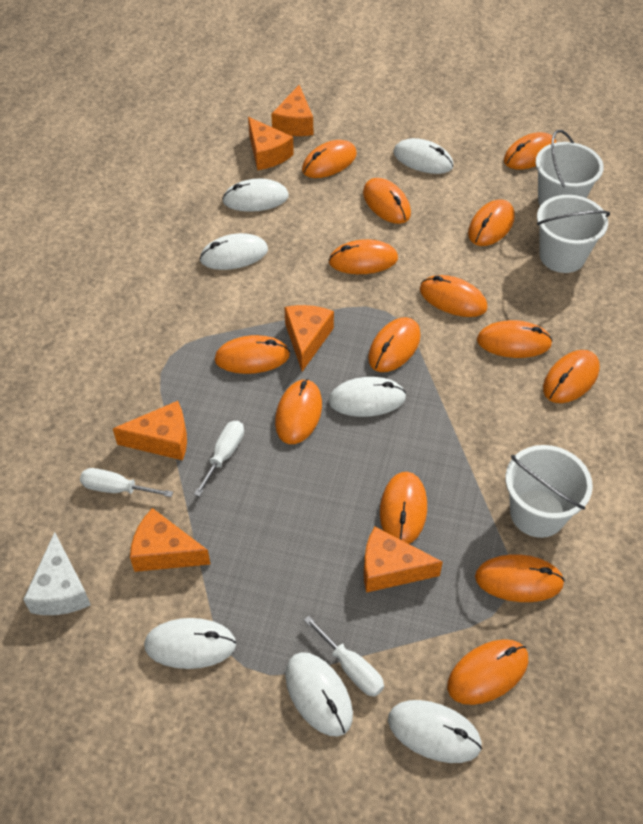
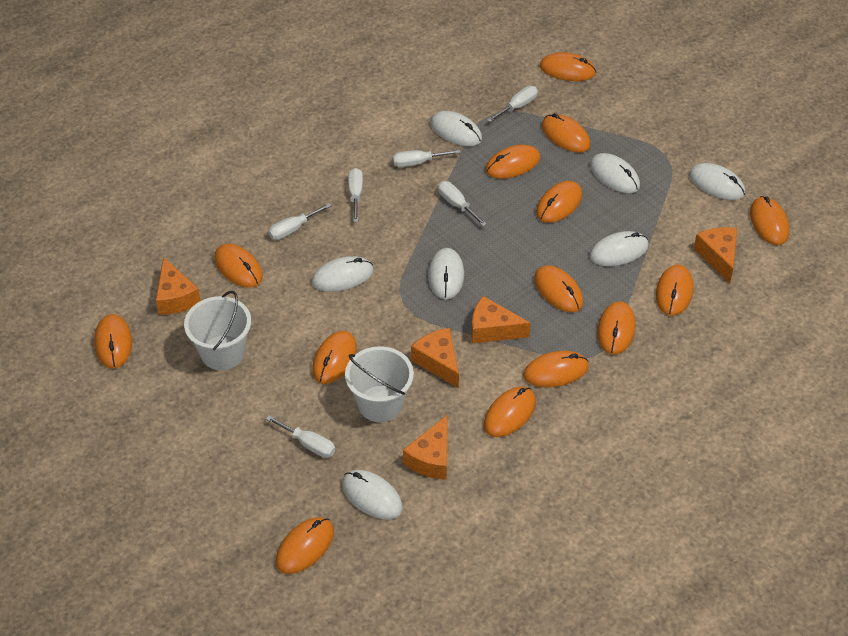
orange cheese: [113,401,187,460] [130,508,210,572] [248,117,294,170] [271,85,313,136] [284,305,334,372] [364,527,443,593] = 6 -> [156,257,201,315] [403,415,448,480] [411,328,459,388] [471,296,530,344] [694,227,737,283] = 5
white bucket: [505,445,593,538] [536,130,604,206] [537,195,610,273] = 3 -> [184,291,251,370] [345,346,414,422] = 2
white cheese: [23,532,91,615] = 1 -> none = 0
white screwdriver: [80,468,173,497] [194,421,244,497] [304,616,384,697] = 3 -> [266,415,335,458] [268,203,332,240] [348,168,363,222] [393,149,461,167] [438,181,487,226] [487,86,538,122] = 6

